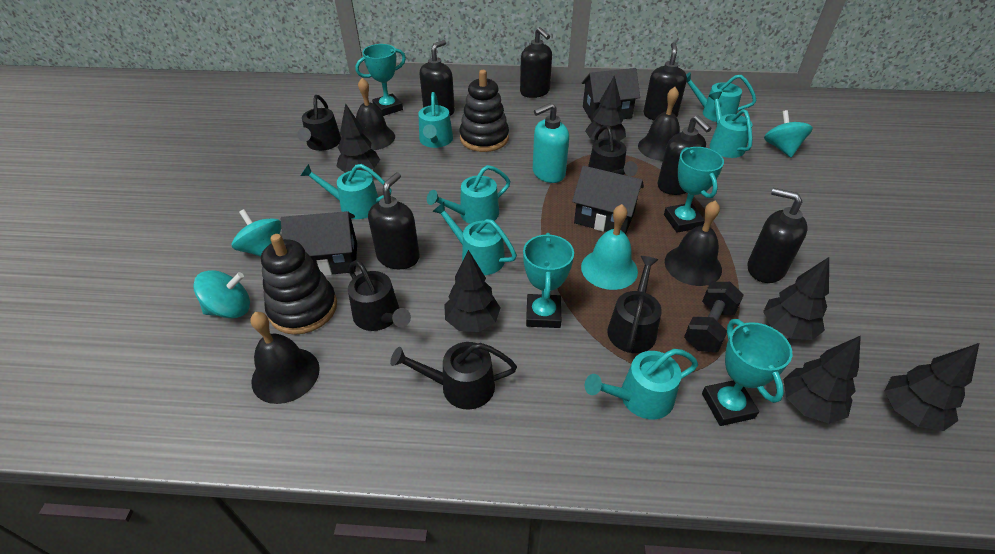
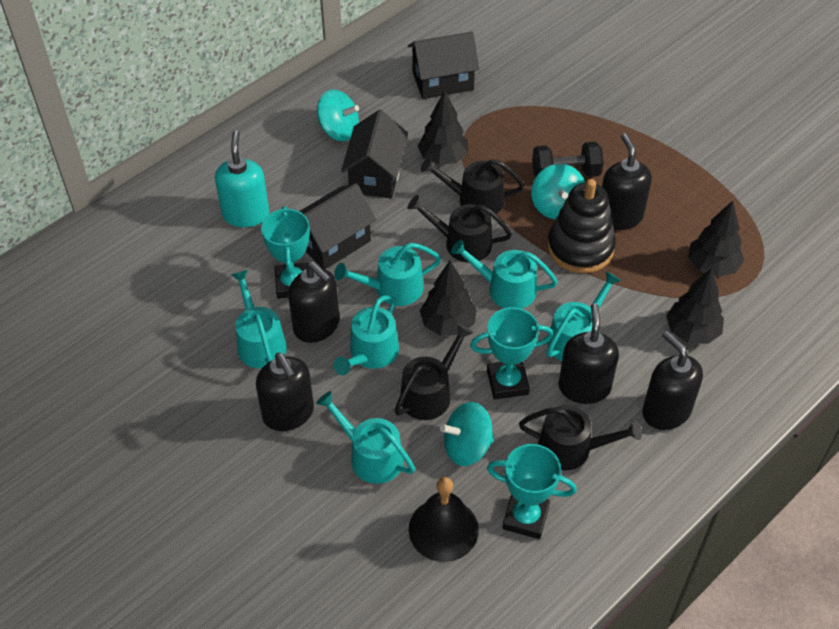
black bell: [250,312,320,404] [356,78,395,150] [638,87,680,161] [665,200,722,286] = 4 -> [409,477,479,562] = 1
black soap dispenser: [368,172,420,269] [420,40,455,116] [520,27,552,98] [644,42,687,120] [658,115,711,195] [748,188,808,283] = 6 -> [256,352,314,431] [288,262,340,343] [559,303,619,404] [602,133,652,230] [642,331,703,430] = 5
black stacking toy: [261,234,337,335] [460,70,509,152] = 2 -> [547,179,616,273] = 1
black tree: [336,103,380,173] [444,250,500,332] [585,75,626,141] [763,257,829,340] [783,336,861,424] [884,343,979,431] = 6 -> [418,90,468,165] [420,261,476,336] [666,268,724,344] [688,201,744,277] = 4
black watering can: [297,95,341,151] [348,260,411,331] [390,342,517,410] [588,125,638,176] [607,256,662,353] = 5 -> [395,324,474,420] [407,195,512,263] [421,157,524,214] [519,405,642,471] = 4
turquoise bell: [581,204,638,290] = 1 -> none = 0
turquoise trophy: [355,44,406,116] [523,233,574,328] [664,147,724,233] [702,319,792,426] = 4 -> [261,206,310,299] [470,307,554,399] [487,444,577,539] = 3
turquoise watering can: [300,164,391,219] [418,92,453,148] [427,165,510,224] [432,202,517,275] [585,349,698,419] [686,72,756,122] [709,92,752,158] = 7 -> [231,270,287,369] [316,391,415,484] [333,295,399,375] [334,243,441,306] [451,240,558,309] [546,271,621,361] = 6

